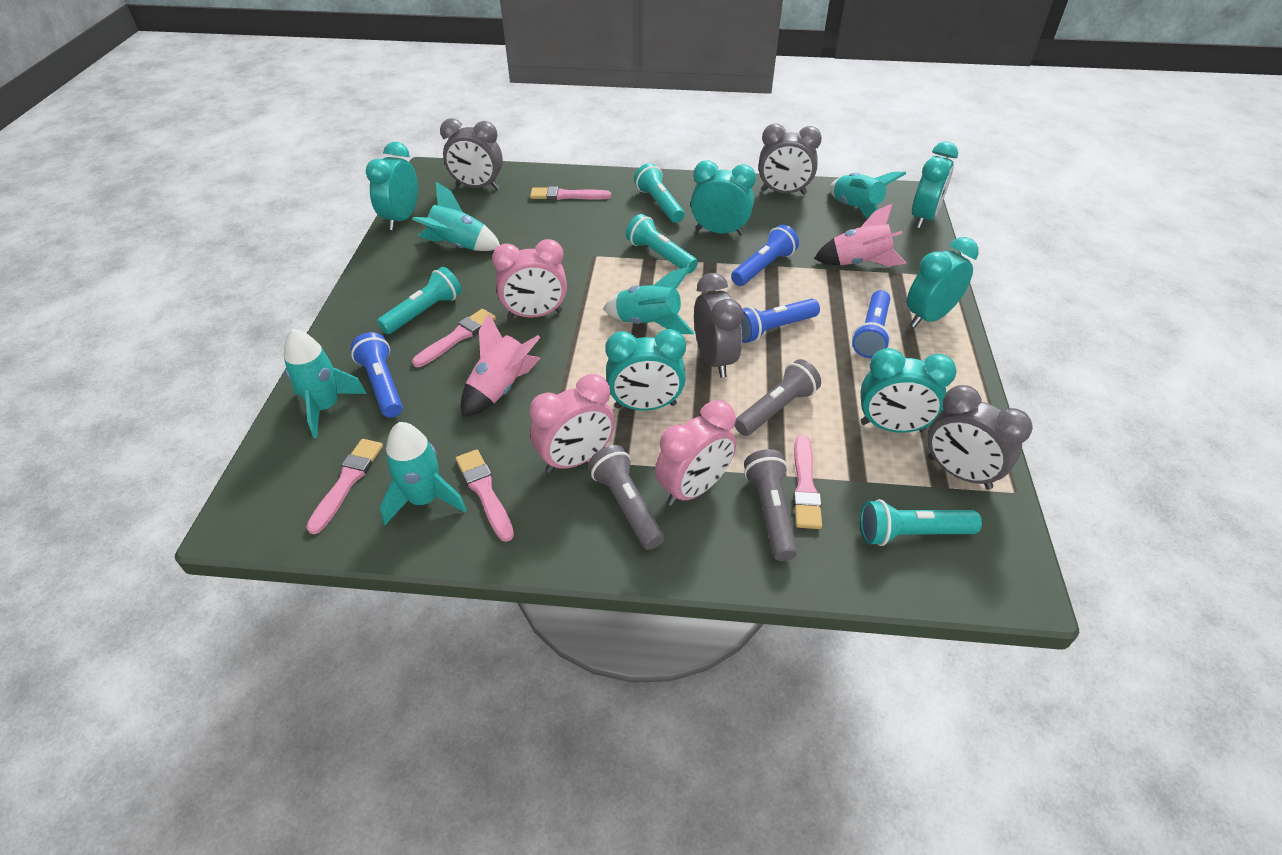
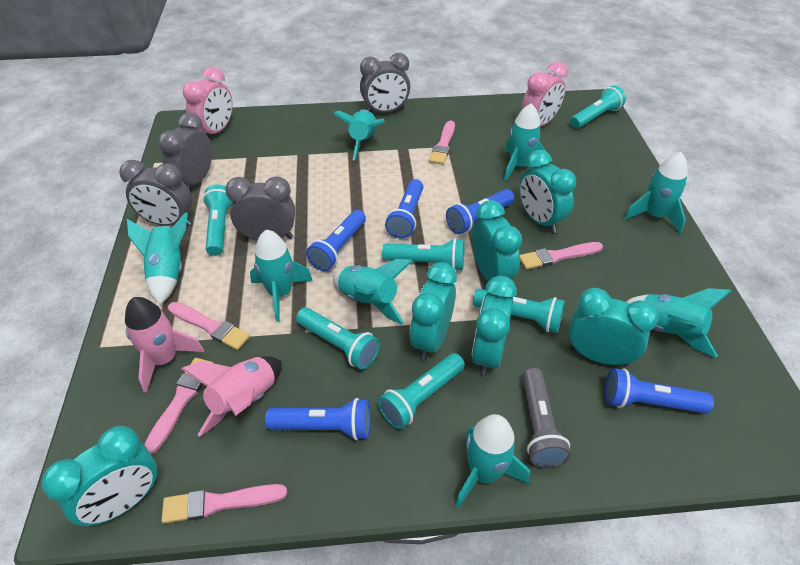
blue flashlight: [351,332,403,418] [731,225,799,286] [741,299,820,343] [852,290,891,358] = 4 -> [265,398,370,440] [306,210,366,271] [385,179,423,239] [446,189,515,234] [605,368,714,414] = 5
grey flashlight: [588,445,664,550] [735,359,821,436] [744,449,797,561] = 3 -> [522,368,571,468] = 1
pink clock: [492,239,567,318] [530,374,615,473] [655,400,736,506] = 3 -> [183,67,233,136] [521,62,568,126] = 2
turquoise flashlight: [377,267,462,334] [626,214,698,273] [634,163,684,223] [860,499,982,546] = 4 -> [203,185,232,256] [296,307,380,370] [378,353,465,429] [382,238,464,270] [473,289,565,333] [570,85,626,129] = 6
turquoise rocket: [284,329,367,438] [380,422,467,525] [412,182,500,251] [603,267,694,334] [830,172,906,219] = 5 -> [127,212,188,304] [250,229,313,322] [333,109,384,161] [333,259,413,325] [456,414,530,508] [504,104,549,181] [624,152,688,234] [626,288,731,358] = 8

